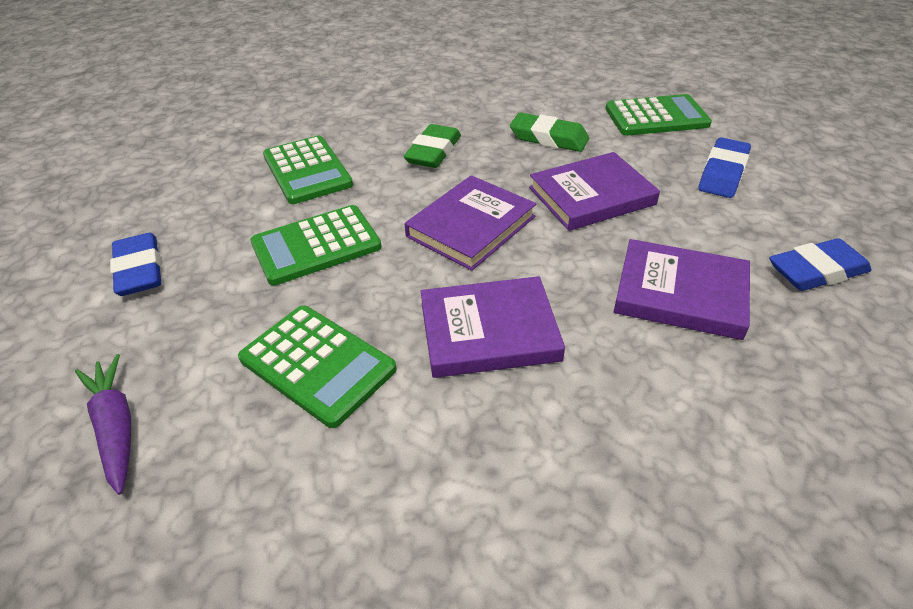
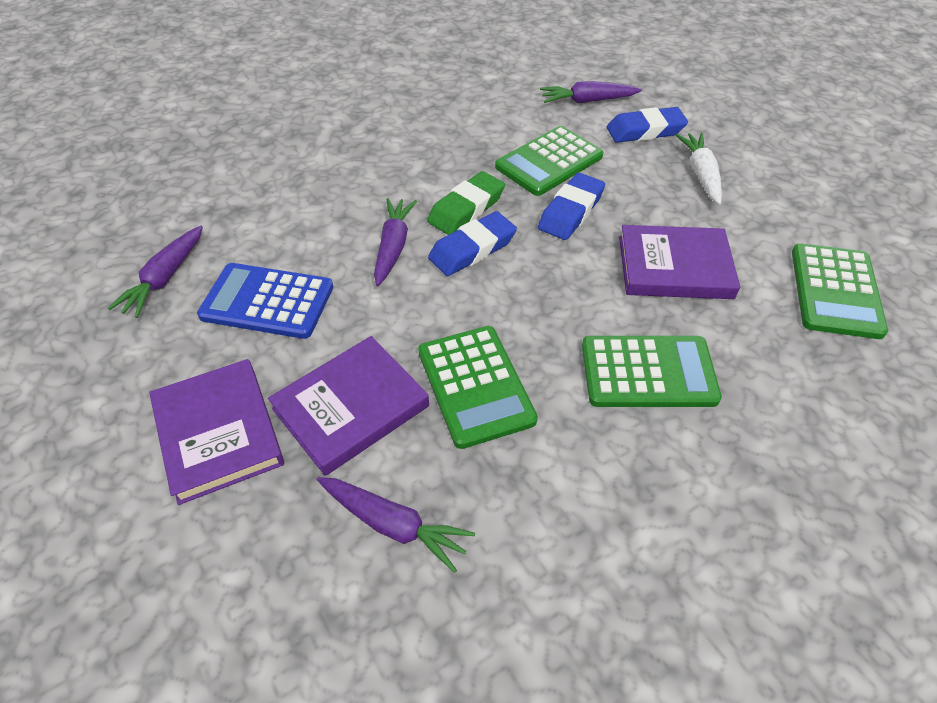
blue calculator: none = 0 -> [197,263,334,339] = 1
green eraser: [404,124,461,168] [510,113,589,152] = 2 -> [427,171,505,235] = 1
purple book: [404,175,536,271] [421,276,565,378] [529,152,660,231] [614,239,750,340] = 4 -> [149,359,284,505] [268,336,429,476] [619,225,740,299] = 3
purple carrot: [75,354,131,495] = 1 -> [108,226,203,318] [317,477,475,573] [374,198,417,286] [540,81,642,104] = 4
white carrot: none = 0 -> [676,133,722,205] = 1

